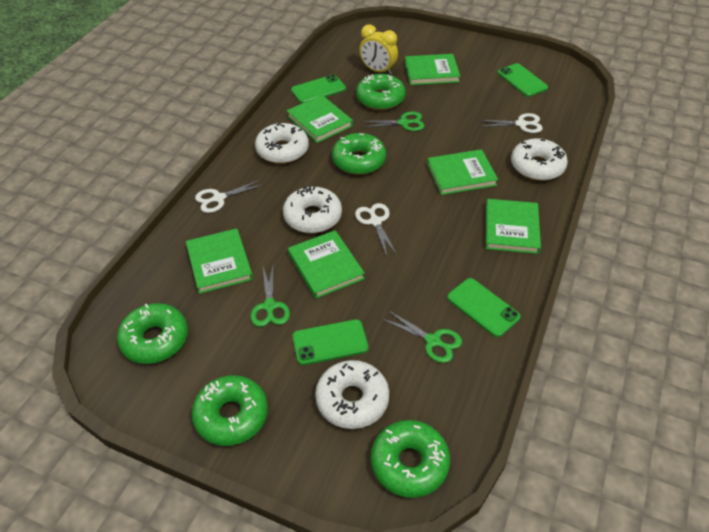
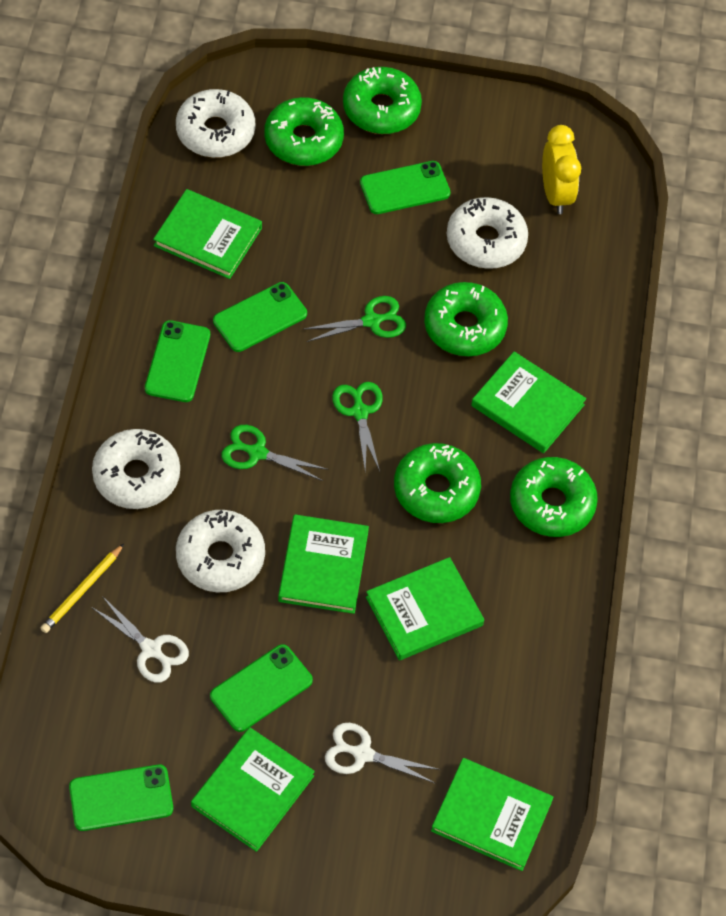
green phone: [291,74,346,103] [292,319,368,365] [447,278,521,337] [498,63,548,97] = 4 -> [69,765,173,831] [145,320,210,402] [210,644,313,732] [213,282,307,352] [360,161,451,214] = 5
white scissors: [195,179,265,213] [355,203,397,256] [478,113,543,133] = 3 -> [91,596,189,682] [325,723,440,784] = 2
yellow pencil: none = 0 -> [40,544,124,633] = 1

